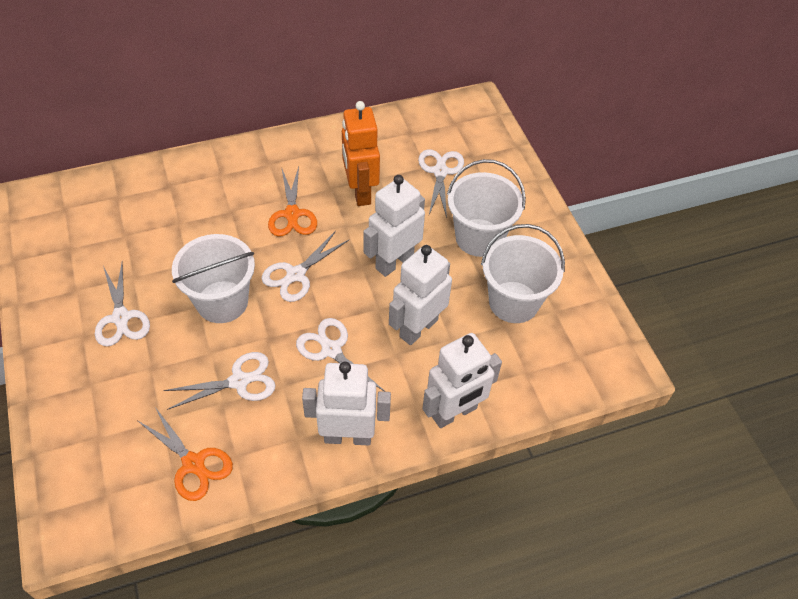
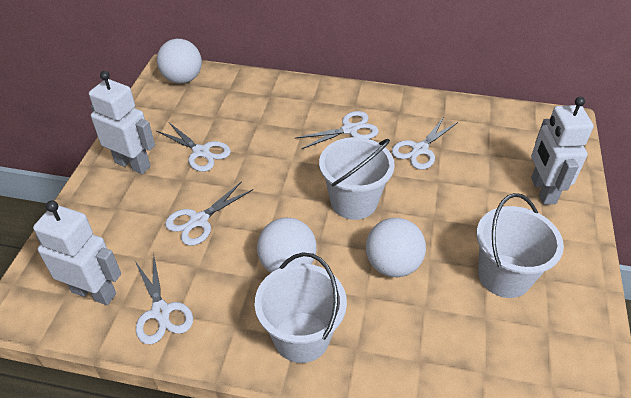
orange robot: [342,101,380,206] = 1 -> none = 0
orange scissors: [137,407,233,501] [268,167,317,237] = 2 -> none = 0
white ball: none = 0 -> [157,39,202,84] [257,218,317,273] [366,218,426,277] = 3
white robot: [302,362,391,445] [363,175,425,277] [389,245,452,345] [422,333,502,428] = 4 -> [33,200,121,305] [89,71,155,174] [531,97,594,205] = 3

